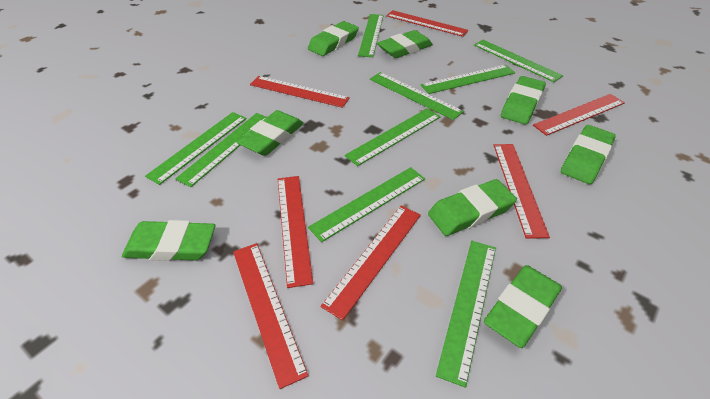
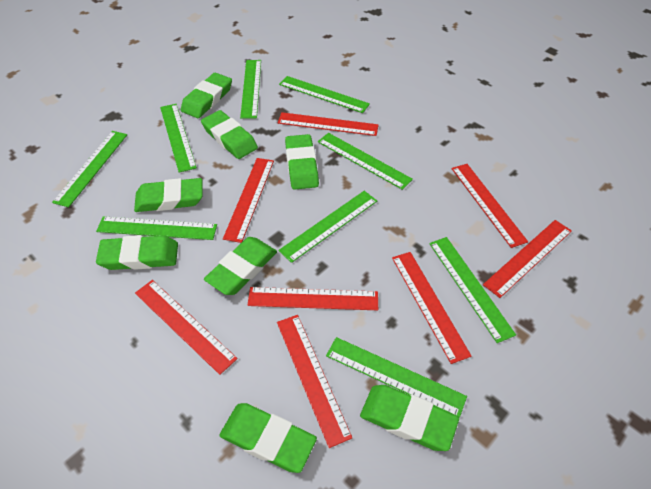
red ruler: [233,243,309,389] [250,76,350,108] [278,176,313,288] [321,206,421,321] [386,10,469,37] [494,144,550,239] [533,94,625,136] = 7 -> [135,280,238,375] [223,158,274,243] [248,287,378,310] [277,315,352,448] [278,112,379,136] [392,252,471,364] [452,164,528,248] [483,220,572,298] = 8

